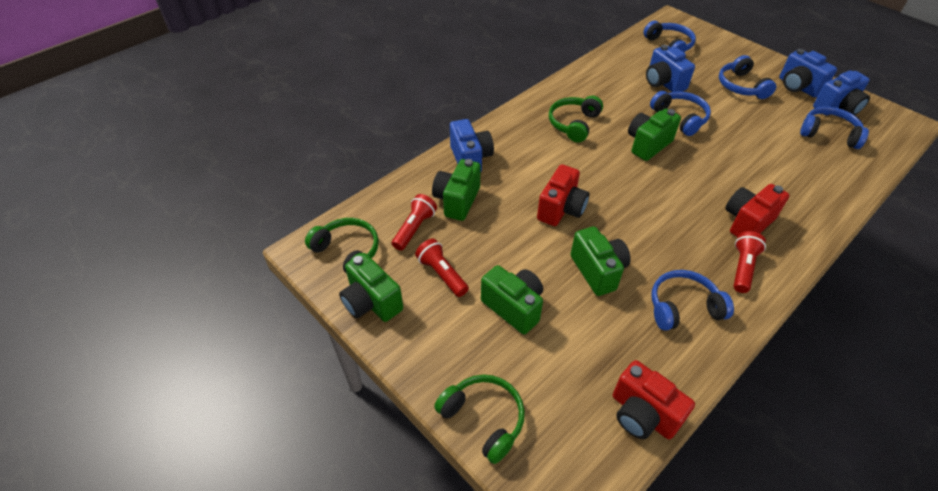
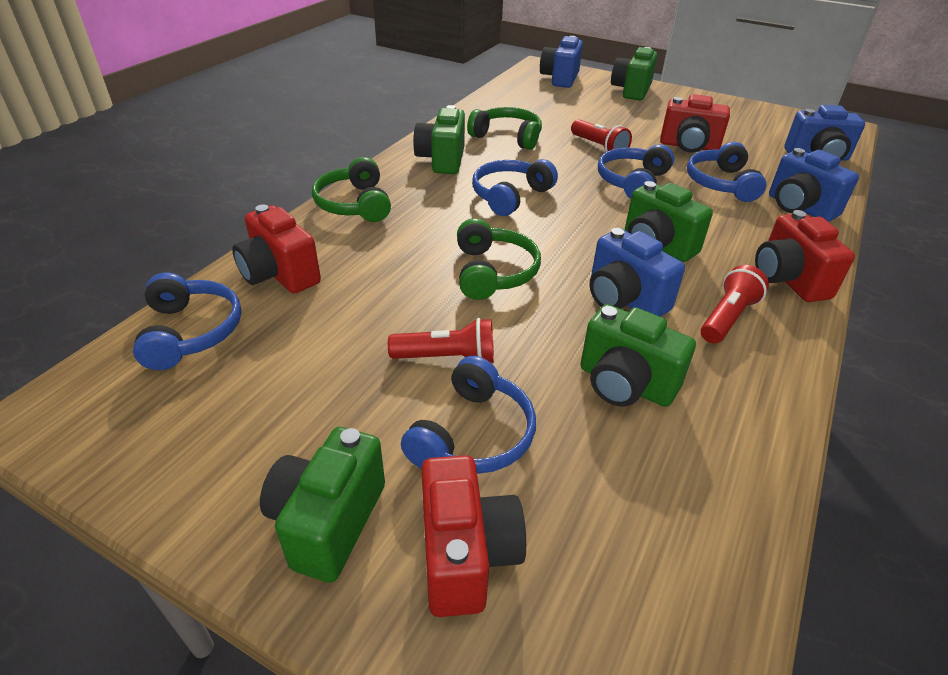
red camera: [537,164,589,226] [613,360,695,439] [725,184,789,237] = 3 -> [232,204,321,294] [421,455,526,617] [660,94,730,153] [755,210,855,302] = 4

